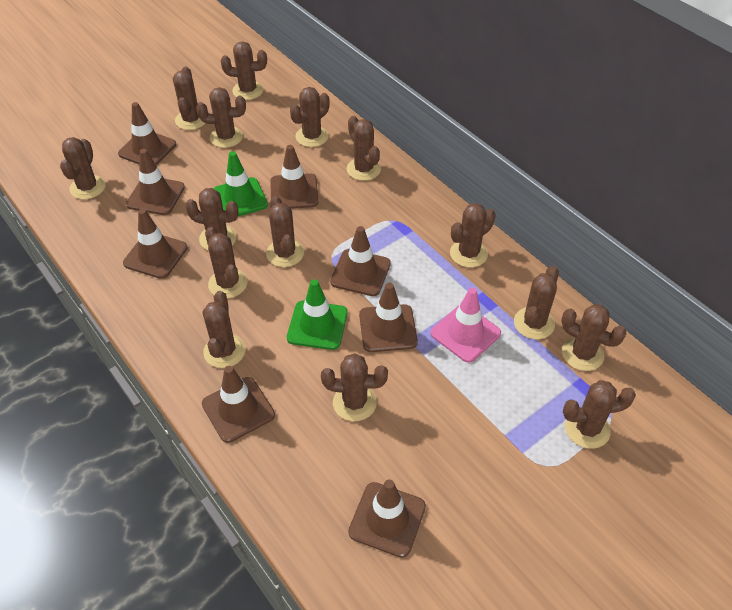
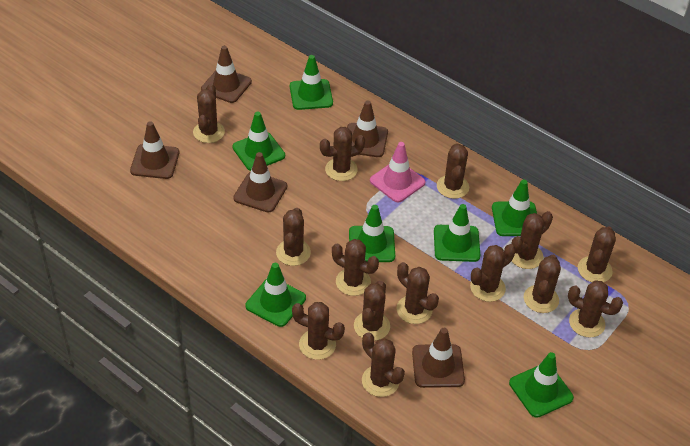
brown cactus: [60,137,106,199] [173,67,206,130] [185,188,239,251] [196,87,246,148] [203,291,246,368] [205,227,247,298] [221,41,267,100] [266,196,304,267] [290,87,330,147] [321,353,388,421] [347,116,381,181] [450,203,496,268] [514,266,559,339] [561,304,627,371] [563,380,636,449] = 15 -> [193,84,225,143] [276,208,311,266] [292,302,345,360] [320,127,365,181] [332,239,379,296] [354,281,390,341] [362,332,405,397] [396,262,439,324] [437,143,469,199] [470,244,516,302] [511,211,553,269] [524,255,561,313] [568,281,623,338] [578,226,616,282] = 14
brown traffic cone: [118,102,176,165] [123,209,187,279] [126,149,185,215] [202,366,275,443] [270,145,318,209] [330,226,391,296] [348,479,426,558] [359,283,418,352] = 8 -> [130,121,179,179] [201,46,252,103] [233,152,287,213] [347,100,388,157] [412,328,465,388] = 5
green traffic cone: [213,151,268,216] [287,279,348,350] = 2 -> [232,111,285,171] [245,263,306,327] [290,55,333,110] [349,205,395,262] [434,204,480,262] [492,180,537,236] [509,352,574,418] = 7

